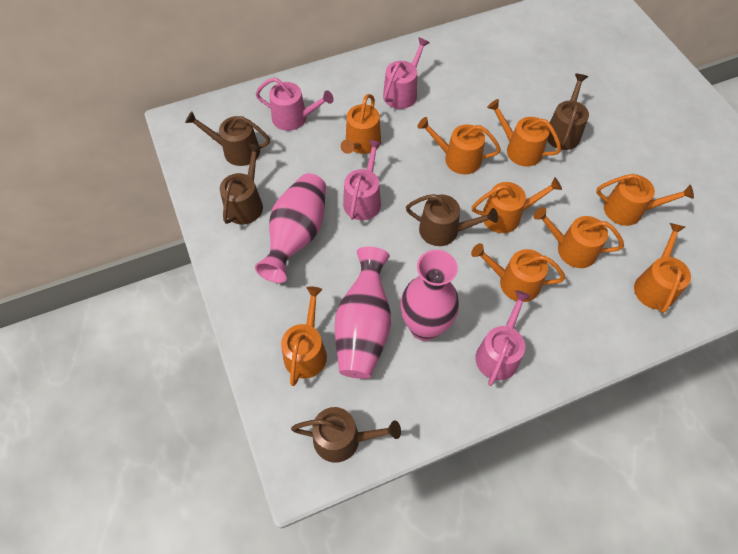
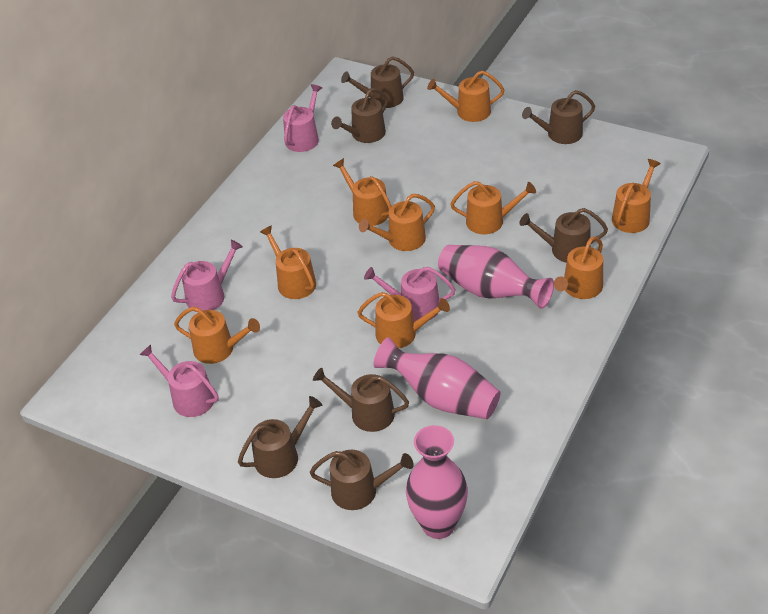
brown watering can: [185,111,270,166] [220,144,263,224] [291,407,401,463] [406,194,498,246] [547,74,589,150] = 5 -> [238,396,322,478] [310,450,414,510] [313,368,409,432] [331,88,388,143] [341,56,414,108] [519,208,608,263] [522,90,595,144] = 7

